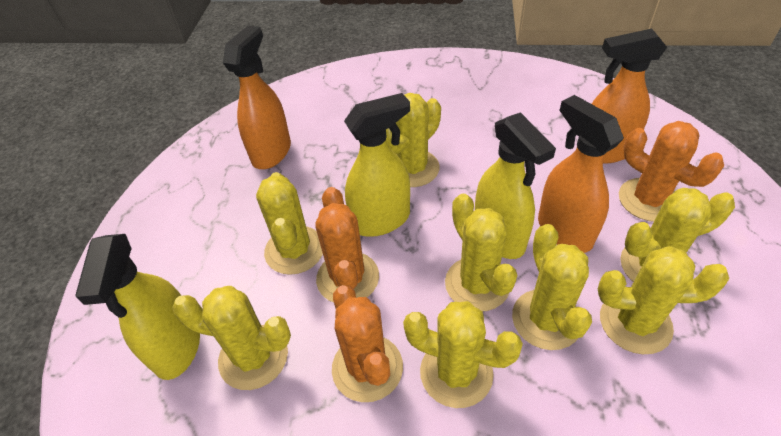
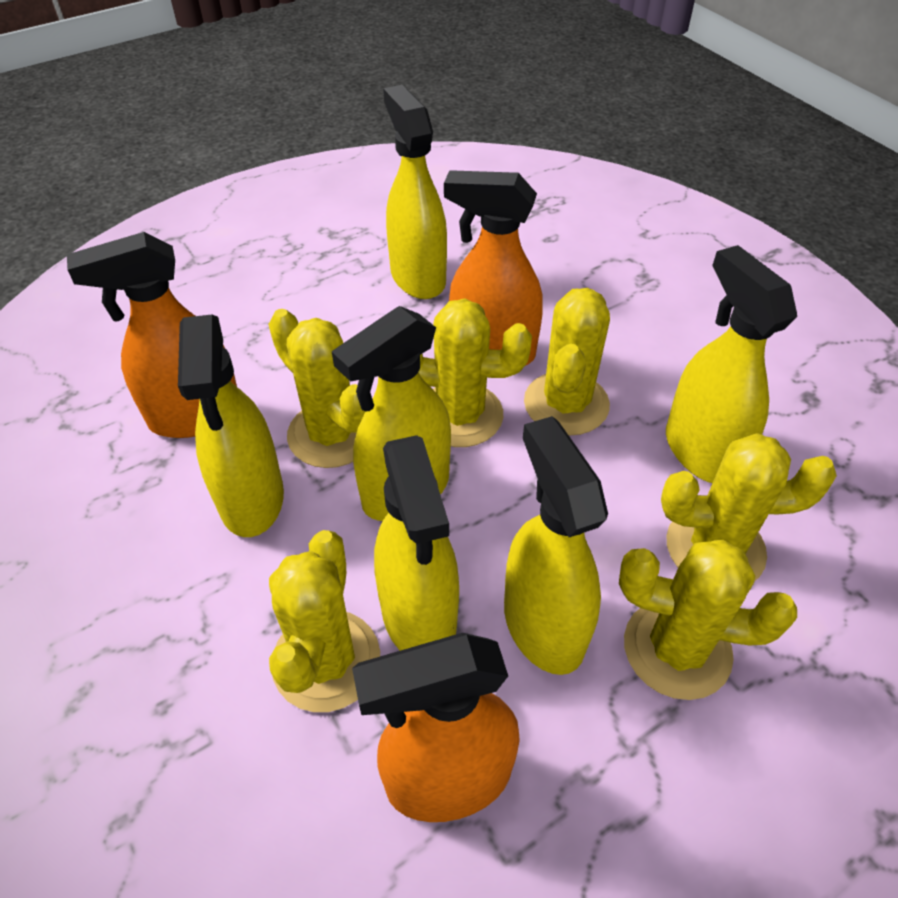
orange cactus: [315,187,379,302] [332,285,403,402] [619,121,724,222] = 3 -> none = 0
yellow cactus: [172,286,291,390] [256,172,323,275] [386,93,441,187] [403,301,523,408] [445,194,517,311] [512,224,592,350] [598,246,729,354] [620,188,735,282] = 8 -> [268,309,365,468] [269,530,380,712] [419,299,532,447] [524,288,610,436] [619,540,797,700] [661,433,837,581] = 6
yellow spray bottle: [75,234,200,380] [344,93,410,237] [475,112,556,259] = 3 -> [178,315,284,537] [332,306,451,521] [374,435,459,651] [383,85,447,299] [504,416,608,675] [666,245,797,483] = 6

